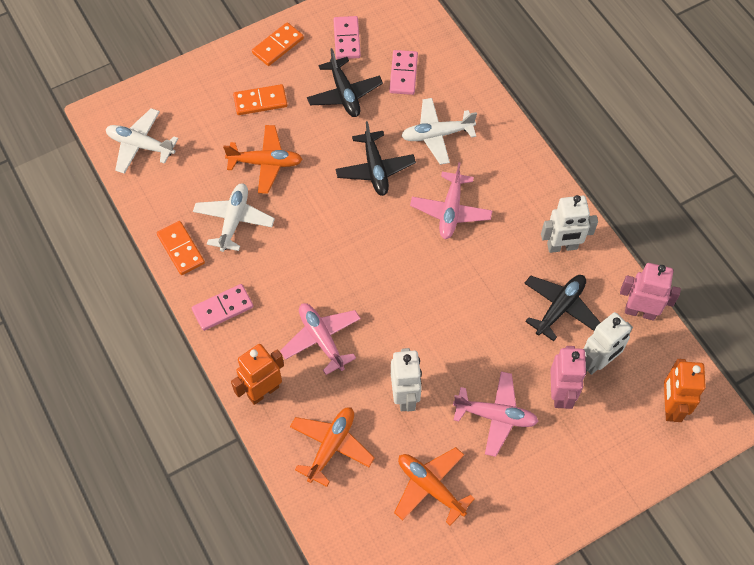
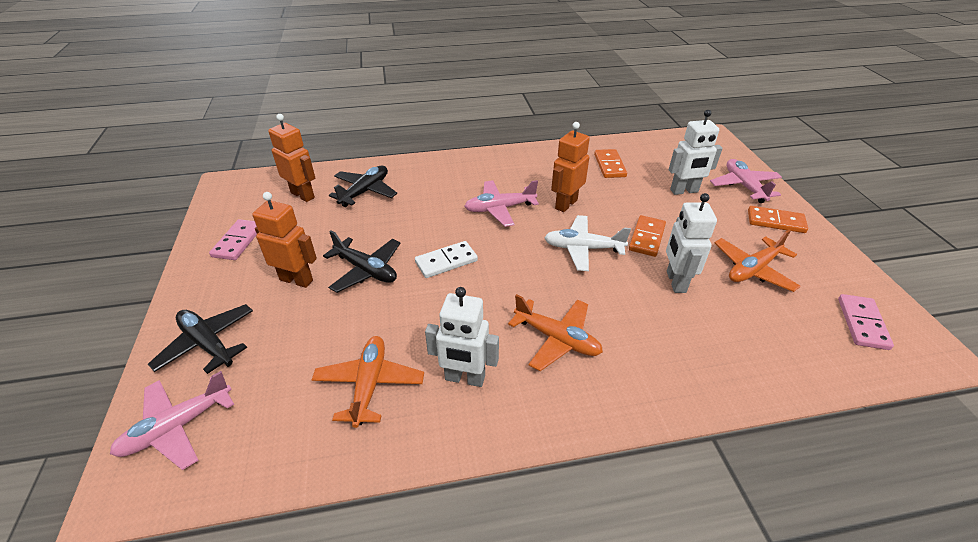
orange robot: [231,344,284,405] [664,359,706,422] = 2 -> [252,192,317,288] [268,114,315,202] [551,122,590,212] = 3
pink domino: [192,284,253,331] [333,16,361,59] [389,50,418,95] = 3 -> [209,219,257,260] [838,294,894,350] = 2
pink robot: [550,346,587,409] [620,263,681,320] = 2 -> none = 0
white domino: none = 0 -> [415,241,478,278] = 1
white plane: [106,108,179,174] [193,183,275,252] [401,98,477,165] = 3 -> [544,215,631,271] = 1

